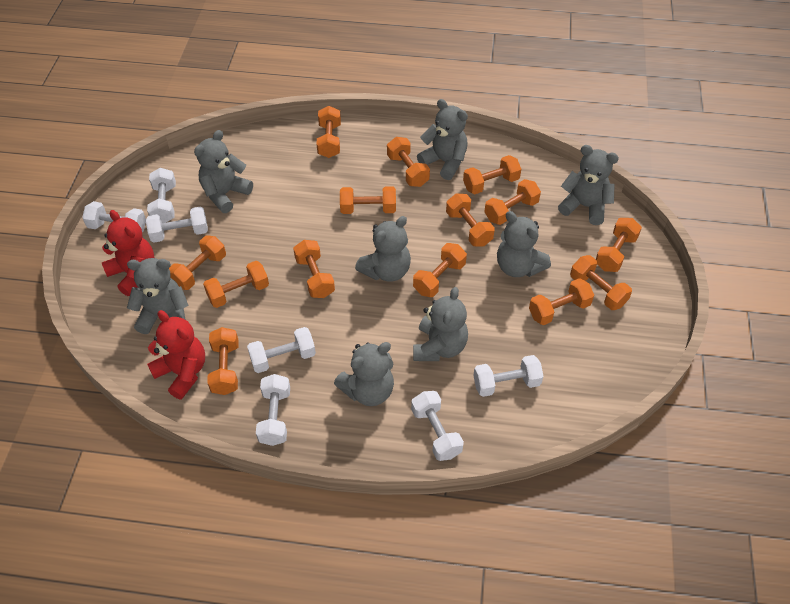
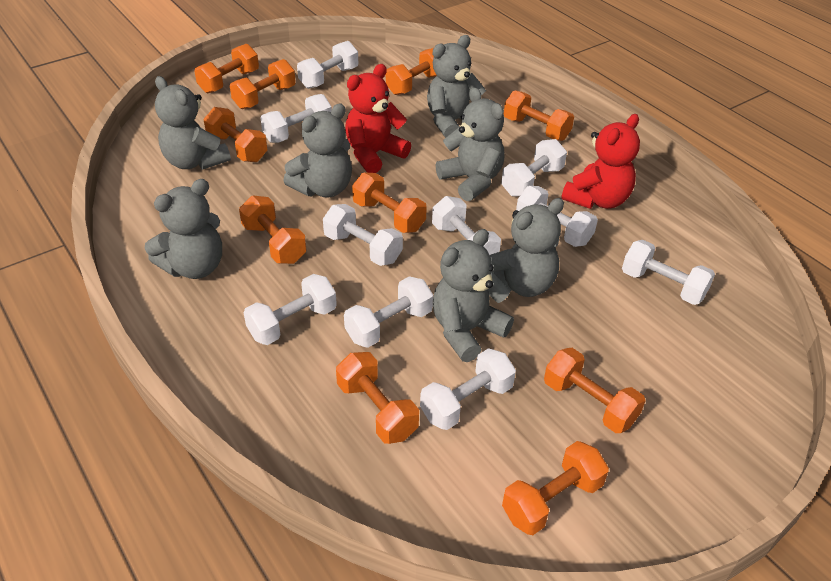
grey teddy bear: [127,258,189,334] [194,130,253,213] [334,342,394,406] [355,216,411,282] [413,287,468,361] [417,99,468,180] [497,211,551,277] [558,145,619,225] = 8 -> [145,179,222,279] [155,76,231,170] [284,104,352,197] [427,35,486,138] [433,229,514,362] [436,87,505,201] [490,198,564,297] = 7
orange dumbbell: [169,236,226,290] [203,261,269,308] [207,327,238,395] [293,240,335,298] [317,106,341,158] [340,186,396,214] [387,137,430,187] [413,243,467,297] [446,193,495,246] [463,155,521,194] [484,179,541,225] [529,278,594,325] [570,255,632,310] [596,218,642,272] = 14 -> [194,44,259,93] [204,107,267,162] [230,59,296,109] [239,196,306,264] [336,352,419,444] [352,172,427,233] [386,48,437,95] [502,441,609,535] [504,90,574,141] [544,348,646,433] = 10
white dumbbell: [82,201,146,232] [146,206,208,243] [147,168,176,223] [247,327,316,373] [256,374,290,446] [411,391,464,461] [473,355,544,397] = 7 -> [244,274,337,345] [261,94,332,143] [297,41,358,89] [323,204,403,266] [344,276,433,348] [420,348,516,430] [432,196,501,255] [501,139,567,197] [516,186,598,247] [622,240,715,305] = 10

